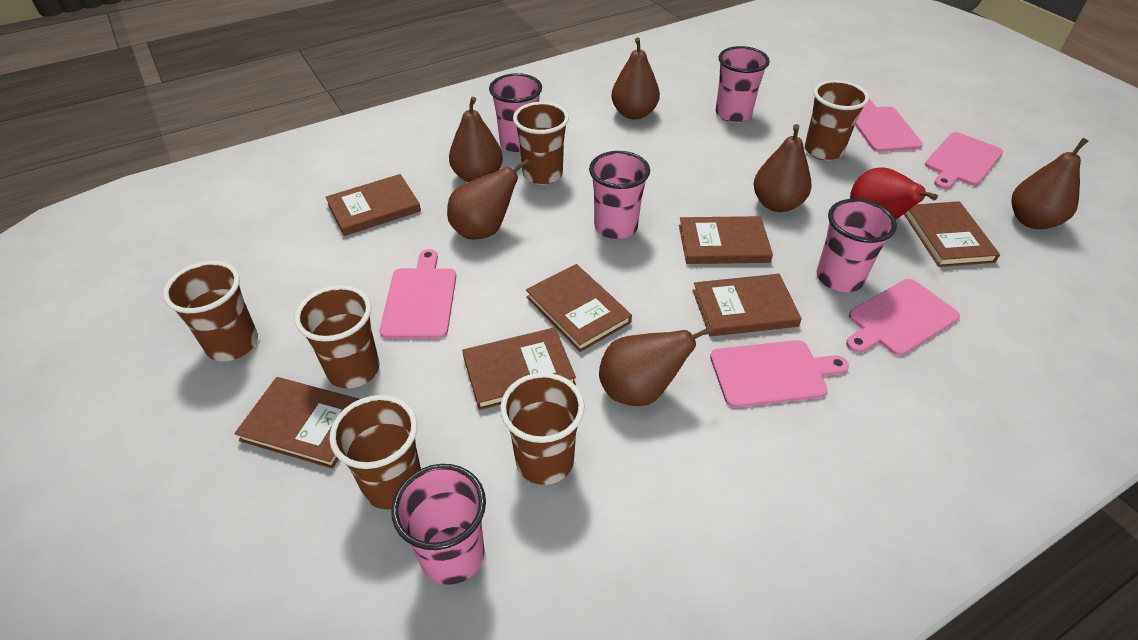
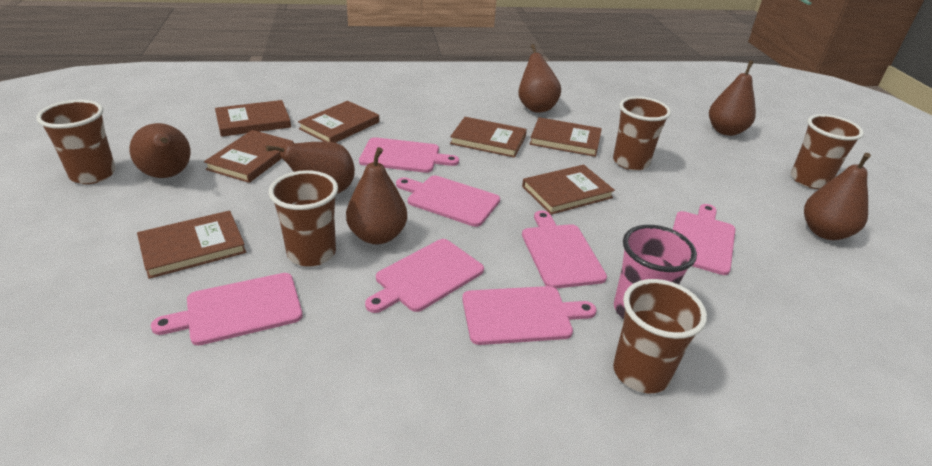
brown cup: [163,261,258,361] [294,285,380,389] [329,395,421,509] [500,373,585,485] [513,102,569,185] [805,80,869,161] = 6 -> [36,100,116,184] [269,170,338,267] [613,96,671,171] [613,279,707,393] [791,114,864,189] = 5
pink cup: [392,464,486,585] [489,73,542,153] [589,151,650,239] [716,46,770,123] [816,199,897,292] = 5 -> [614,225,697,319] = 1
pink cutting board: [380,249,456,339] [710,340,849,408] [846,279,960,356] [855,98,923,152] [925,132,1003,189] = 5 -> [151,273,303,345] [359,137,459,173] [365,239,484,313] [396,175,500,227] [462,286,597,345] [522,211,607,289] [673,204,736,275] = 7
red pear: [850,167,938,220] = 1 -> none = 0

